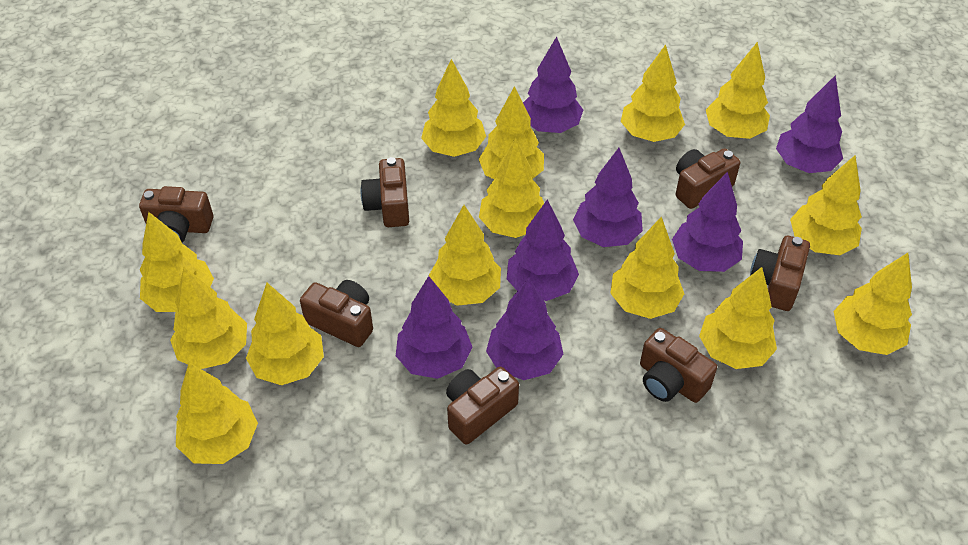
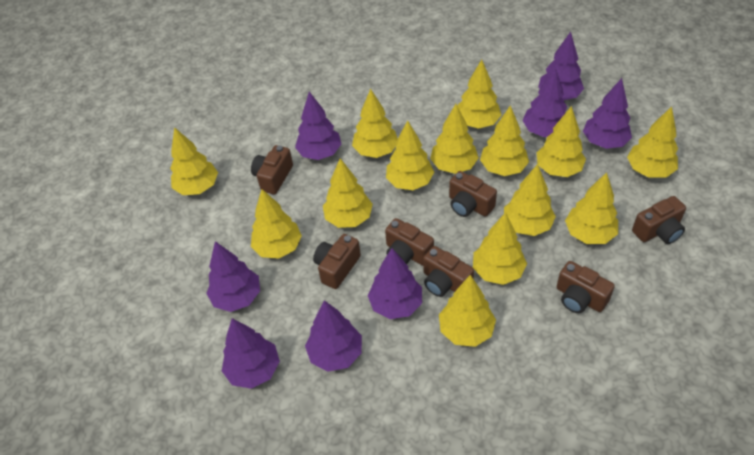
purple tree: [396,276,472,379] [486,277,563,380] [507,200,579,301] [523,36,583,133] [573,148,643,247] [672,172,743,272] [776,75,843,173] = 7 -> [206,241,260,312] [222,318,280,389] [295,92,341,160] [305,300,362,372] [367,248,422,319] [522,67,567,137] [538,32,584,100] [583,78,632,149] = 8

